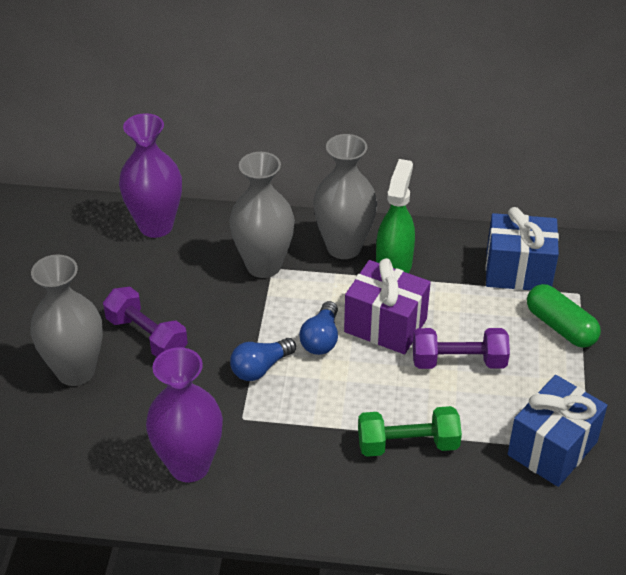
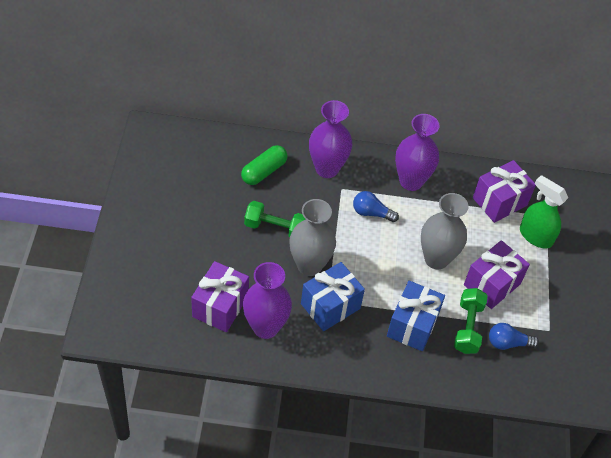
green dumbbell: [358,406,462,457] = 1 -> [244,201,305,238] [454,288,488,354] = 2
grey vase: [31,255,103,386] [229,152,295,278] [313,134,377,259] = 3 -> [289,199,336,276] [421,193,469,269] = 2
purple dumbbell: [103,287,188,357] [413,328,510,369] = 2 -> none = 0
purple gift: [344,258,431,354] = 1 -> [191,261,249,332] [464,240,530,309] [473,160,536,223] = 3
purple vase: [119,113,182,238] [146,347,223,482] = 2 -> [243,262,292,339] [309,100,352,178] [395,114,440,191] = 3

